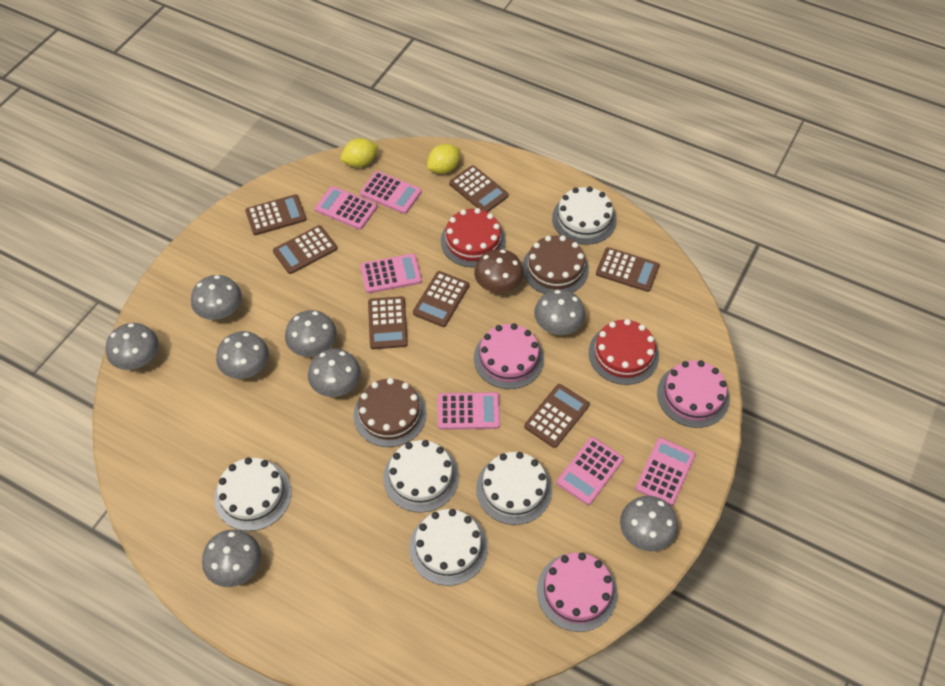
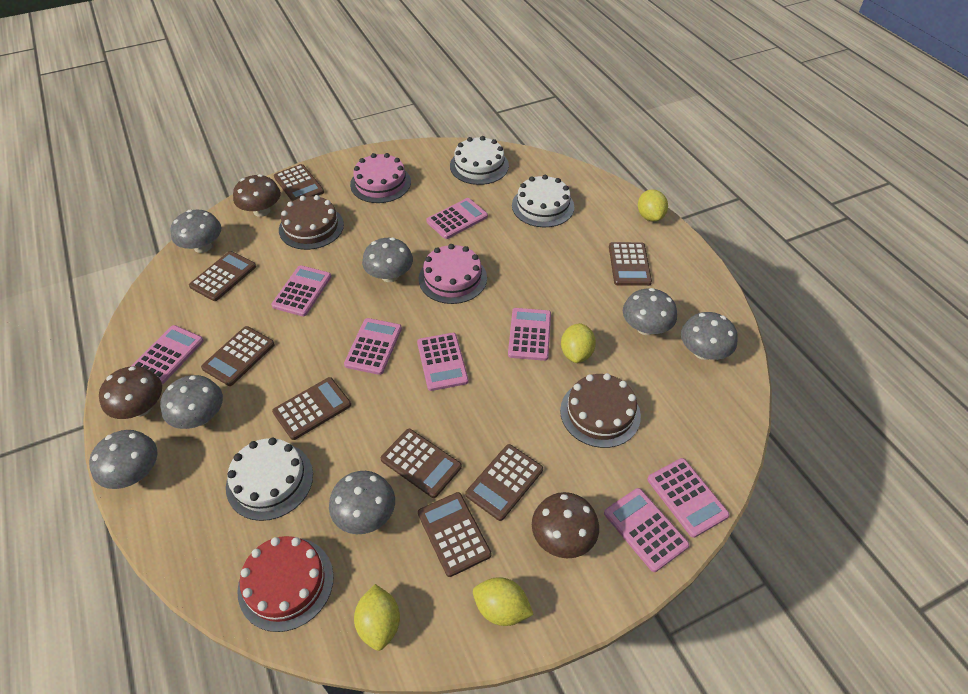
brown calculator: [245,194,307,235] [273,225,337,274] [368,296,408,349] [413,271,469,327] [449,165,509,212] [524,384,590,448] [596,247,660,292] = 7 -> [189,251,256,301] [201,326,275,386] [272,377,351,440] [274,164,324,201] [381,429,462,498] [418,492,492,577] [465,444,543,521] [609,242,652,286] = 8
brown mushroom: [474,249,524,293] = 1 -> [99,366,162,419] [233,174,281,217] [532,492,599,558] = 3
grey mushroom: [106,323,159,370] [191,275,242,320] [202,530,261,587] [216,331,269,379] [285,310,337,357] [308,349,361,397] [534,289,585,335] [620,496,678,552] = 8 -> [89,430,158,489] [160,375,223,429] [170,210,222,253] [329,471,395,534] [362,238,413,282] [623,288,677,335] [681,312,738,360] = 7
pink cake: [474,323,544,389] [537,553,618,632] [657,360,730,428] = 3 -> [350,153,411,203] [419,244,487,304] = 2
pink calculator: [315,186,377,230] [360,171,422,214] [360,254,422,293] [438,392,500,430] [557,437,624,505] [635,438,696,506] = 6 -> [132,325,204,384] [271,265,331,317] [344,318,402,375] [417,333,469,391] [426,198,488,239] [508,308,551,361] [604,488,689,572] [647,458,730,538] = 8
red cake: [441,208,506,268] [589,319,659,385] = 2 -> [237,536,334,632] = 1
white cake: [214,457,291,531] [383,440,459,513] [409,509,488,586] [476,452,552,525] [552,186,617,245] = 5 -> [226,438,313,521] [450,136,509,185] [512,175,574,227] = 3
yellow lemon: [341,138,379,167] [427,144,460,174] = 2 -> [354,584,400,651] [473,577,534,626] [561,323,596,363] [638,190,668,222] = 4

